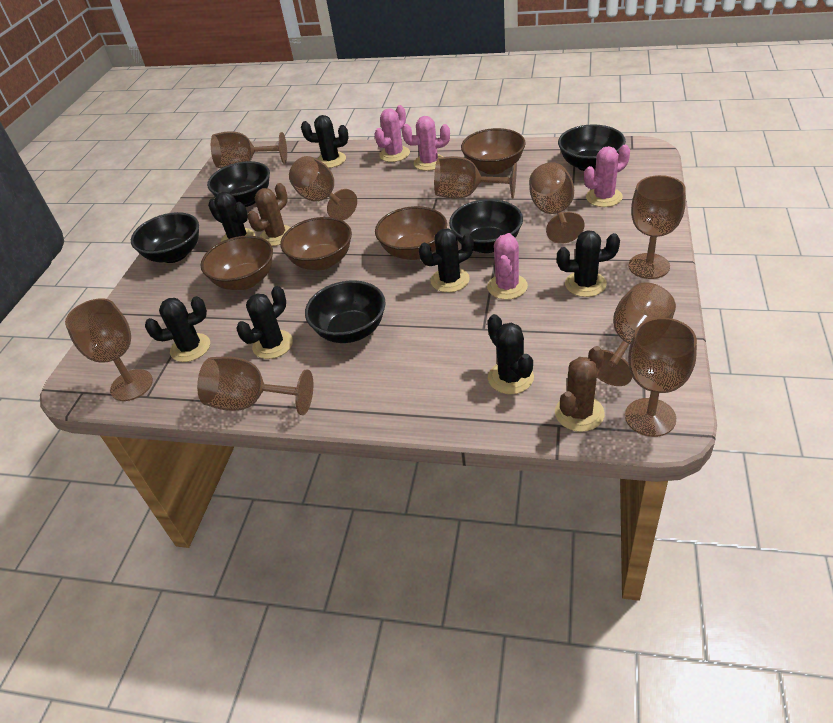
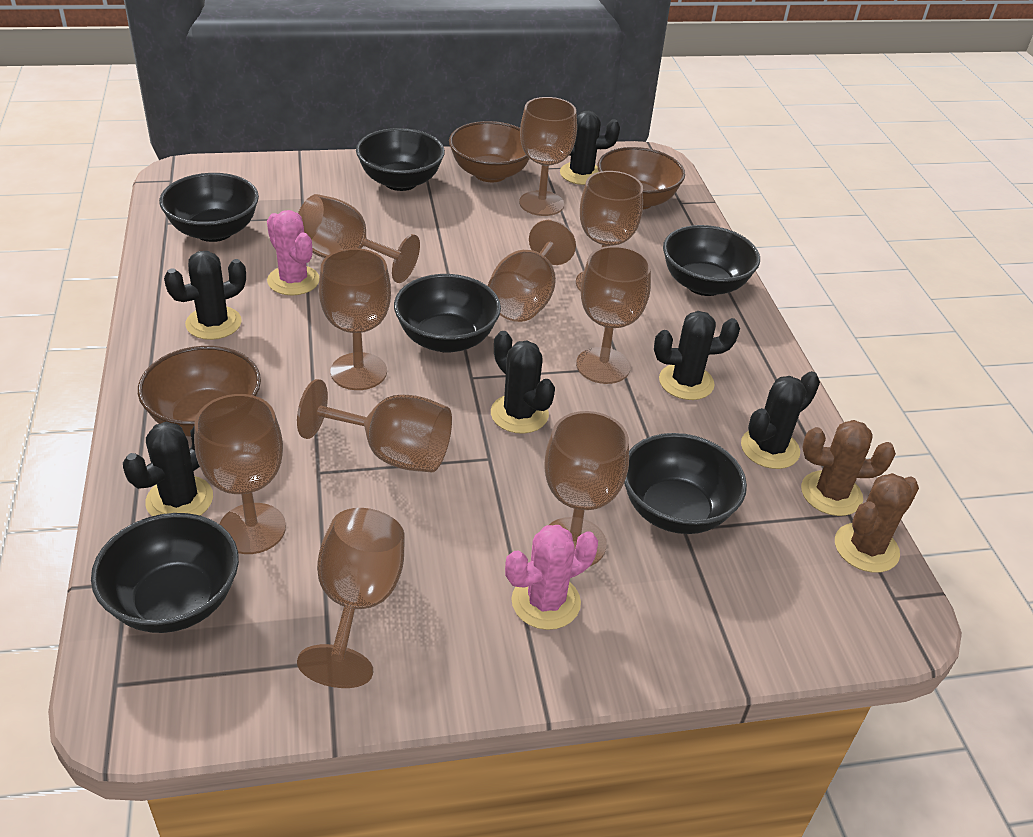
black bowl: [131,212,199,263] [207,161,270,207] [305,280,386,343] [449,199,523,253] [558,124,626,171] = 5 -> [91,513,239,633] [159,173,259,242] [356,128,445,191] [394,274,501,353] [624,433,747,534] [663,225,760,296] = 6
black cactus: [145,296,210,362] [208,192,255,242] [236,286,293,359] [301,115,349,168] [419,228,474,293] [487,314,534,394] [557,230,620,297] = 7 -> [123,422,213,516] [164,251,246,340] [491,331,555,434] [560,110,620,185] [654,311,740,400] [741,371,820,469] = 6
brown bowl: [201,236,273,290] [280,217,352,270] [375,206,447,260] [461,128,526,175] = 4 -> [138,346,261,437] [449,121,530,182] [598,147,685,210] = 3
brown goblet: [65,298,153,401] [197,356,313,415] [211,131,287,168] [289,156,357,221] [434,156,517,199] [529,162,585,244] [597,282,676,386] [625,318,697,437] [628,175,686,279] = 9 -> [194,394,286,554] [297,379,452,472] [297,508,405,688] [298,194,420,283] [319,248,391,390] [488,220,576,322] [519,97,577,216] [545,411,629,566] [576,171,643,291] [576,246,651,384] = 10
pink cactus: [374,105,410,162] [402,116,450,171] [487,233,528,300] [584,145,630,207] = 4 -> [267,210,319,295] [505,525,598,630] = 2

